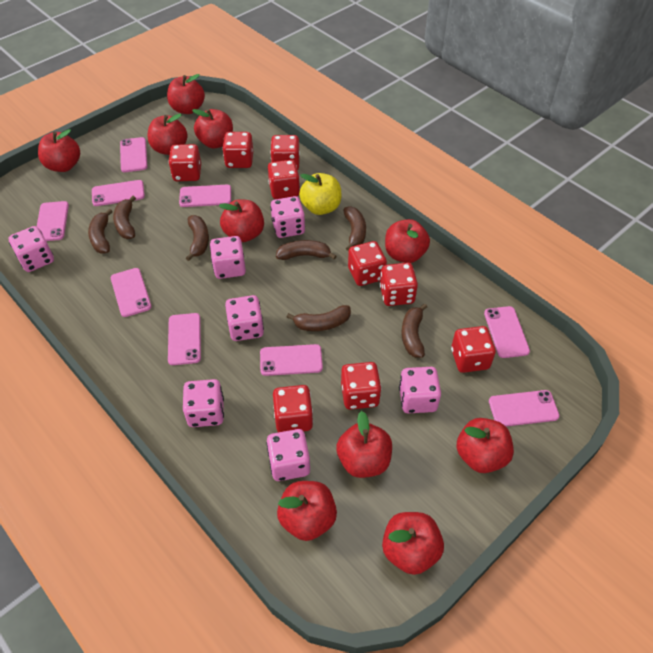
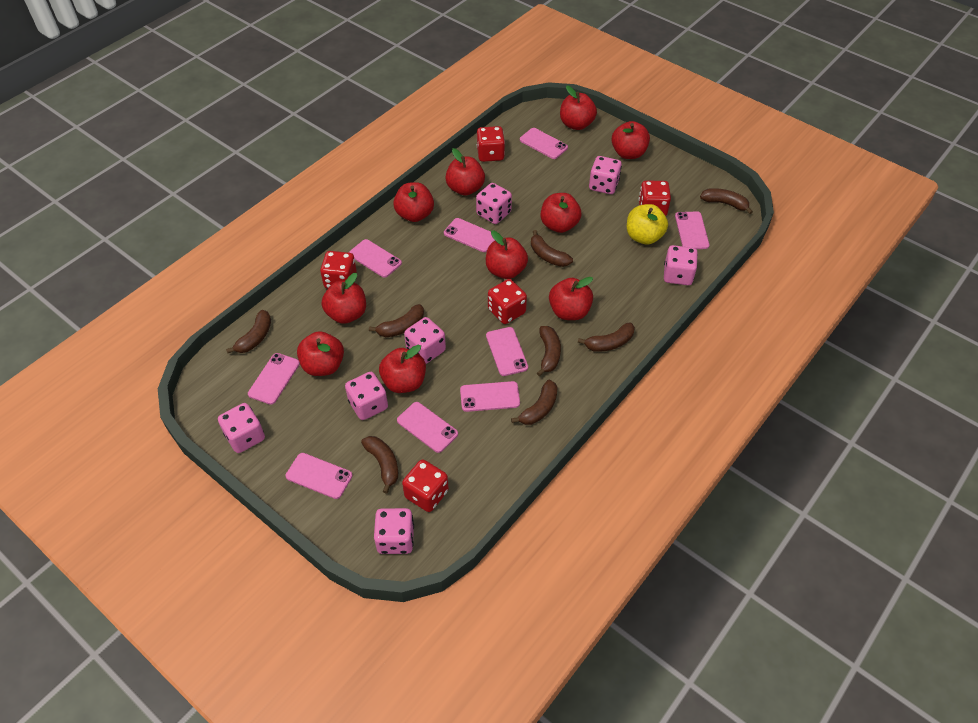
brown banana: [88,209,113,254] [113,196,136,239] [186,215,209,261] [276,240,337,260] [287,305,351,331] [343,206,366,251] [401,303,427,358] = 7 -> [226,310,271,353] [361,436,398,494] [369,304,424,337] [511,380,558,425] [531,230,573,267] [537,326,561,376] [578,322,635,352] [700,188,753,214] = 8
red dice: [169,144,201,181] [222,132,253,168] [268,160,300,199] [270,135,300,170] [273,385,313,432] [341,362,381,410] [348,241,387,286] [380,263,418,306] [451,326,496,373] = 9 -> [320,251,357,289] [402,459,449,512] [477,126,505,162] [488,279,527,324] [639,181,671,216] = 5

